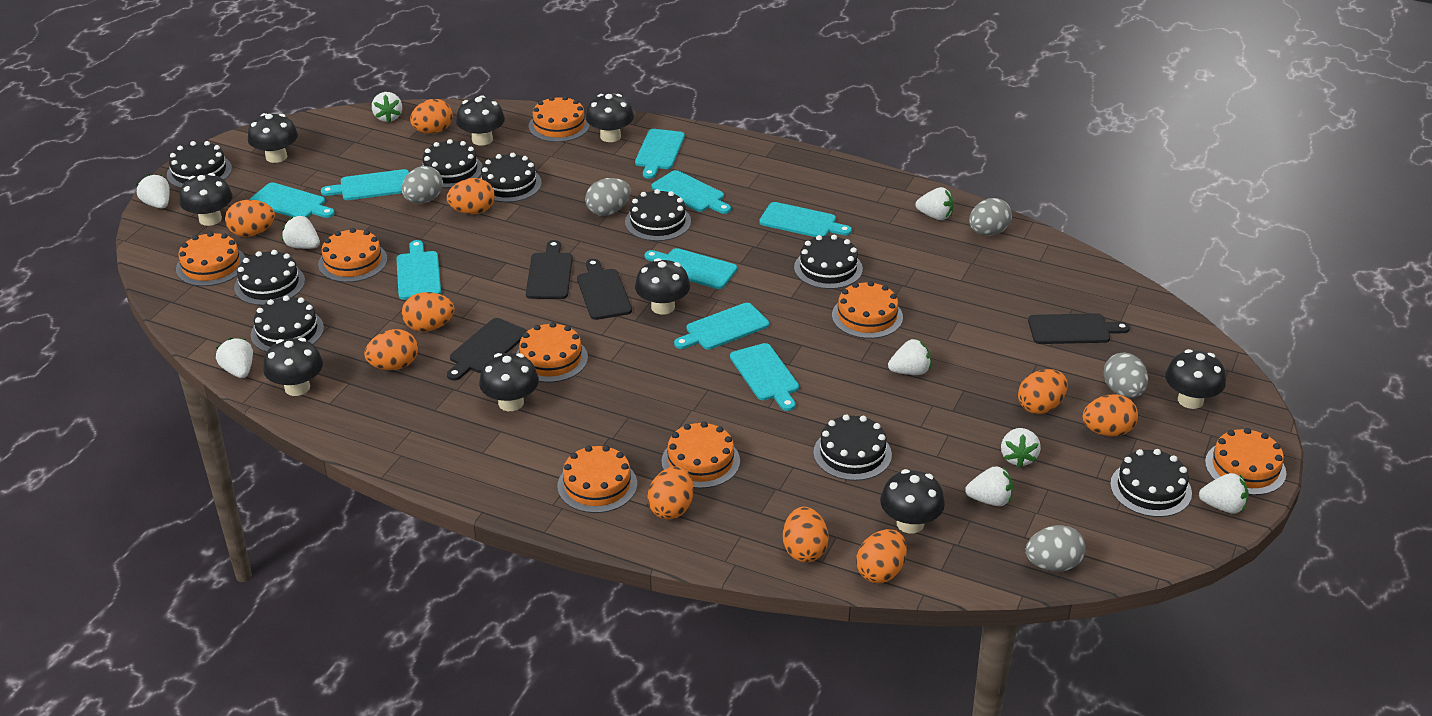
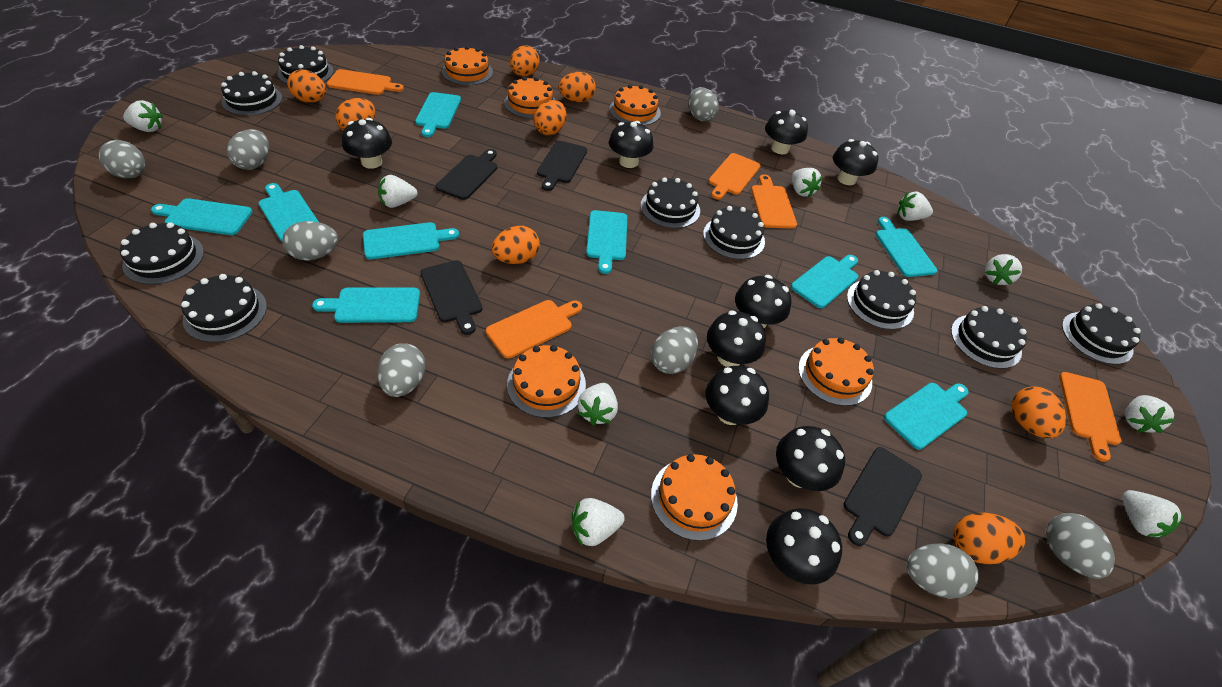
grey egg: [402,166,443,204] [585,178,631,216] [969,198,1012,235] [1025,525,1086,572] [1103,353,1148,398] = 5 -> [98,140,145,178] [227,129,269,170] [282,221,338,261] [377,343,426,397] [651,326,698,374] [688,87,719,121] [906,543,979,598] [1046,513,1115,579] = 8
orange cake: [176,232,246,286] [318,228,387,282] [516,322,588,383] [529,96,590,142] [557,445,637,513] [662,421,740,489] [832,281,903,339] [1205,428,1286,495] = 8 -> [442,46,493,85] [504,77,555,118] [507,345,586,418] [609,85,661,126] [651,454,738,541] [798,338,874,406] = 6
orange cutting board: none = 0 -> [327,69,404,95] [486,300,582,359] [708,153,761,199] [751,174,797,229] [1059,372,1121,462] = 5
orange egg: [225,200,275,237] [364,329,418,370] [402,292,454,332] [410,99,453,133] [447,178,495,214] [647,466,694,519] [783,507,829,562] [856,529,907,583] [1018,369,1068,414] [1082,394,1138,436] = 10 -> [287,70,326,103] [335,98,375,130] [492,226,540,264] [510,45,540,76] [534,100,566,135] [558,72,596,102] [953,513,1025,564] [1012,386,1066,439] = 8

